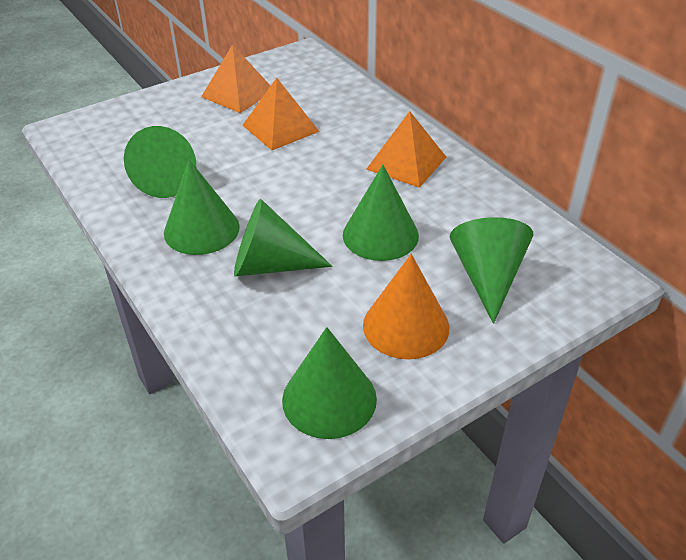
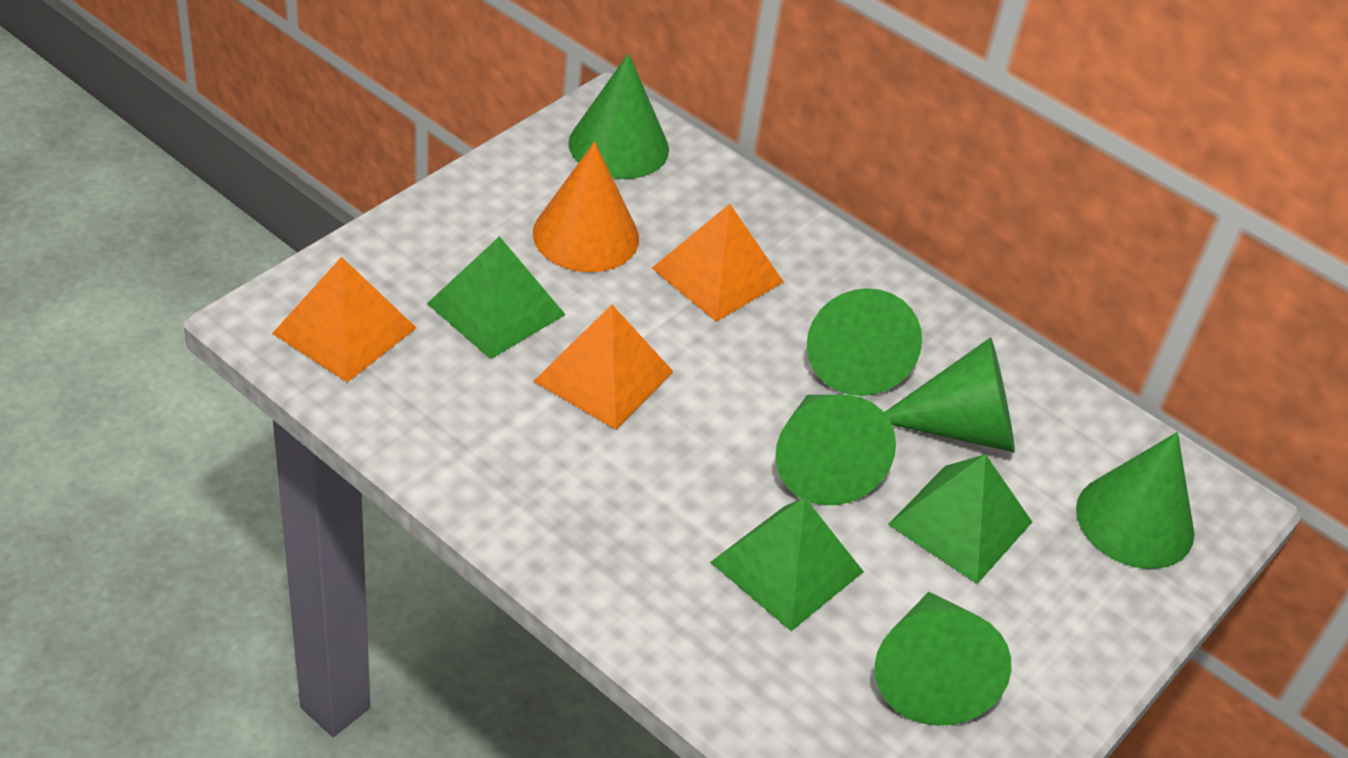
green pyramid: none = 0 -> [427,236,566,359] [710,497,864,631] [888,454,1032,584] = 3

